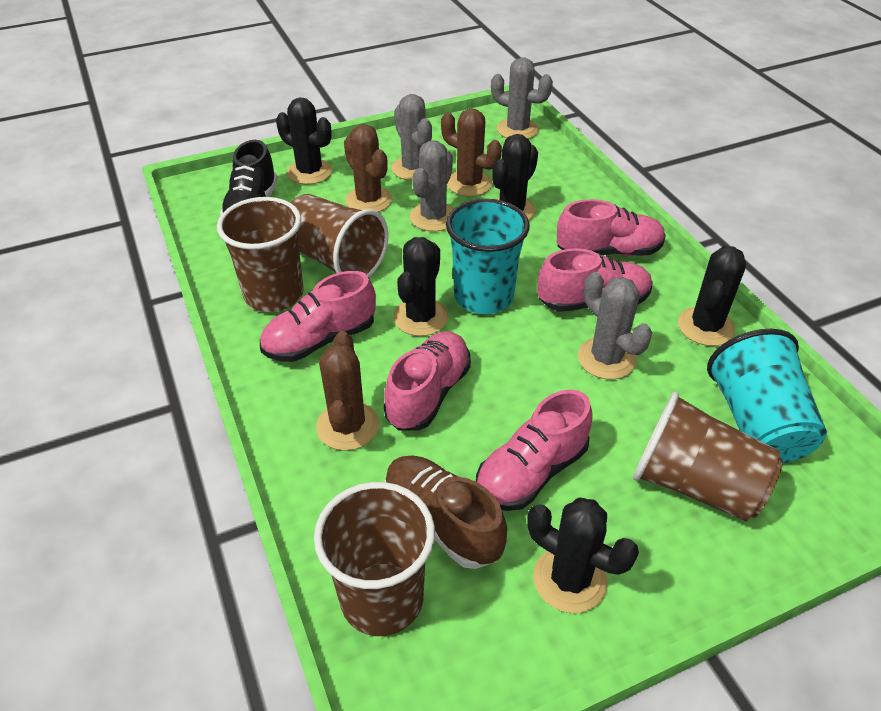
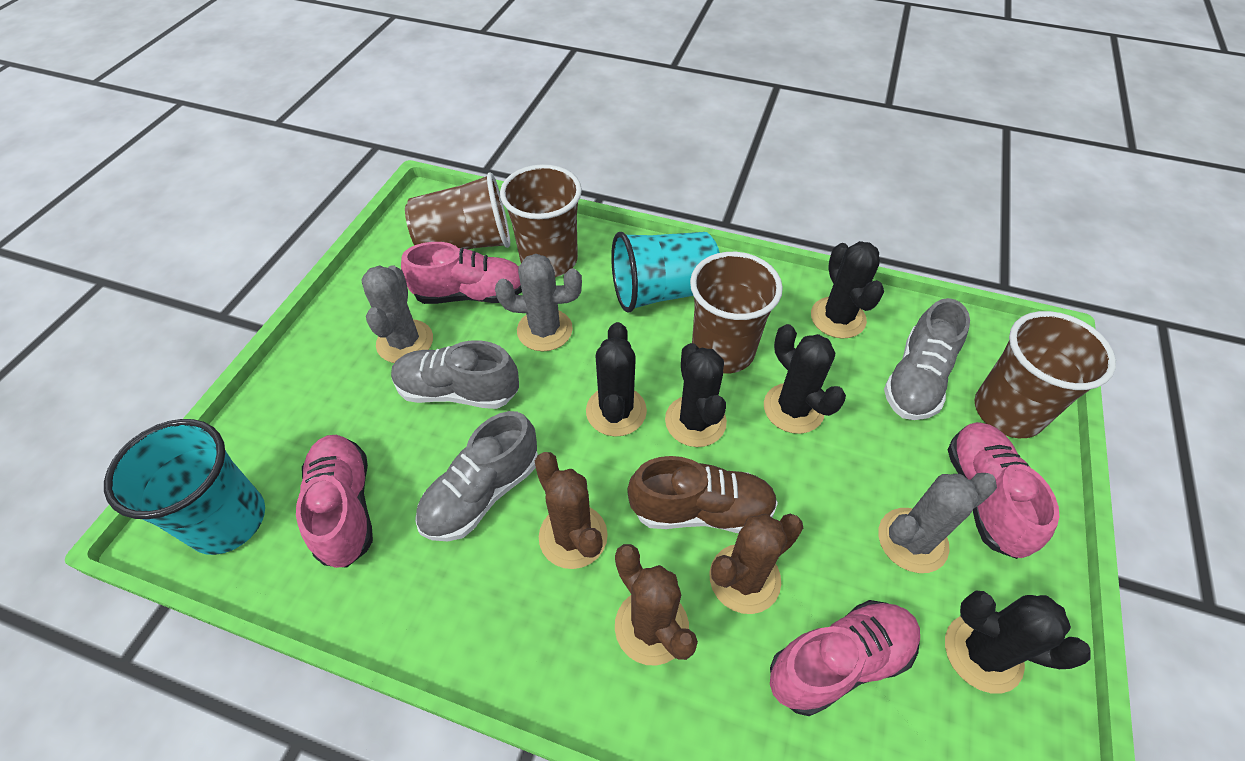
black shoe: [220,140,277,216] = 1 -> none = 0
grey cactus: [392,94,432,181] [410,141,454,232] [491,57,553,139] [578,272,652,380] = 4 -> [361,265,433,363] [495,254,582,351] [878,473,997,573] = 3
grey shoe: none = 0 -> [391,340,519,409] [415,411,538,541] [884,298,970,420] = 3
pink shoe: [260,271,376,362] [384,331,471,430] [476,389,593,511] [537,248,653,312] [557,199,666,256] = 5 -> [296,435,373,568] [401,242,522,304] [770,600,920,716] [948,422,1059,559] = 4

